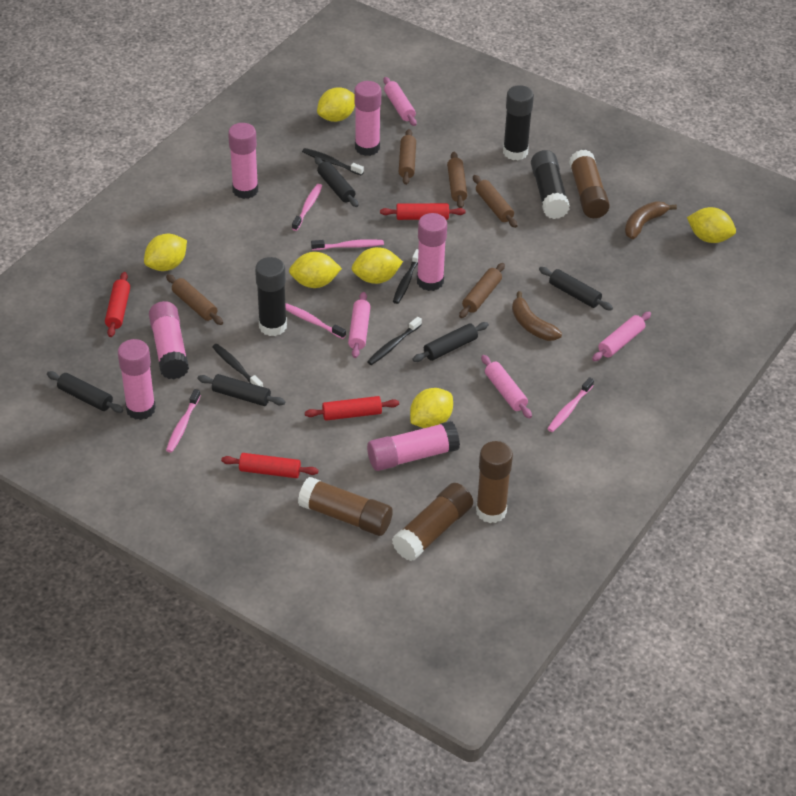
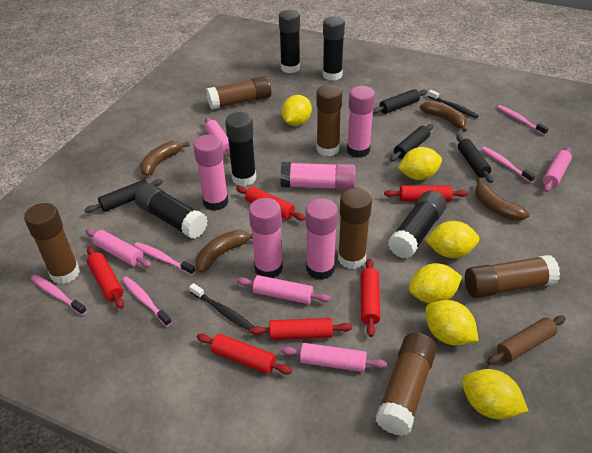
black glue stick: [255,257,287,336] [503,85,534,160] [531,150,570,219] = 3 -> [135,184,208,239] [225,112,256,186] [279,10,300,73] [322,16,345,81] [388,190,447,259] = 5
black rolling pin: [47,371,123,413] [197,374,285,406] [314,157,359,207] [412,322,489,362] [539,267,613,310] = 5 -> [85,179,163,213] [373,89,427,114] [390,124,434,161] [456,135,493,183] = 4
black toothbrush: [212,344,263,387] [302,148,364,175] [367,317,422,365] [393,249,418,304] = 4 -> [189,283,254,331] [428,90,479,118] = 2
brown banana: [512,291,562,341] [625,201,677,239] = 2 -> [140,141,190,176] [196,230,252,273] [420,101,467,132] [475,178,530,221] = 4
brown glue stick: [298,477,393,536] [392,483,473,561] [476,441,513,523] [569,150,610,218] = 4 -> [24,203,80,284] [206,76,271,110] [316,85,342,156] [338,188,372,269] [376,333,437,436] [465,255,560,298] = 6
brown rolling pin: [166,274,223,325] [399,129,416,185] [447,152,467,208] [459,263,505,318] [473,175,517,228] = 5 -> [487,316,566,365] = 1
pink glue stick: [118,339,156,420] [149,301,189,379] [228,123,258,199] [354,81,381,156] [367,421,460,471] [417,213,447,291] = 6 -> [193,135,229,211] [249,198,283,278] [280,162,356,190] [305,198,338,280] [347,86,375,158] = 5
pink rolling pin: [348,292,371,358] [383,77,417,126] [481,355,532,419] [592,312,651,361] = 4 -> [85,229,152,268] [205,117,230,158] [237,275,330,304] [281,343,387,372] [543,147,572,192] = 5
red rolling pin: [105,272,130,337] [221,453,319,478] [305,396,399,421] [380,203,466,220] = 4 -> [87,247,124,309] [197,334,292,374] [236,186,305,221] [250,318,352,340] [361,259,380,337] [384,185,468,201] = 6

